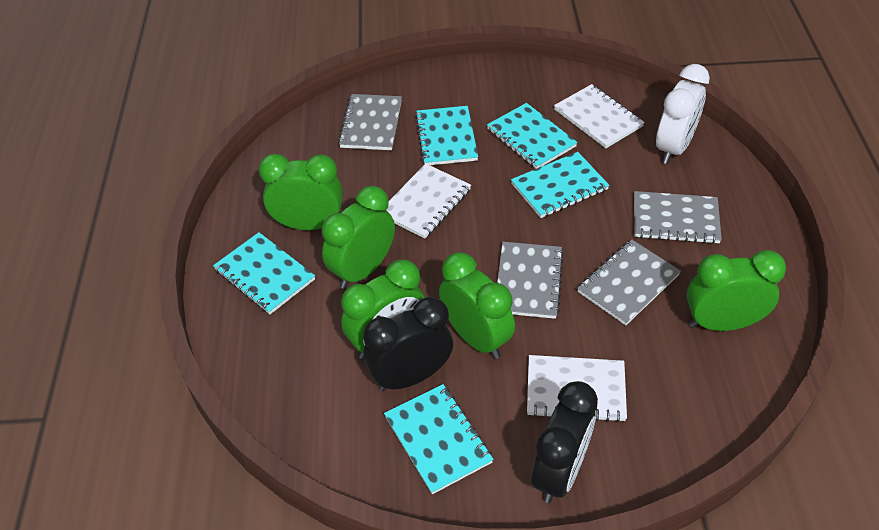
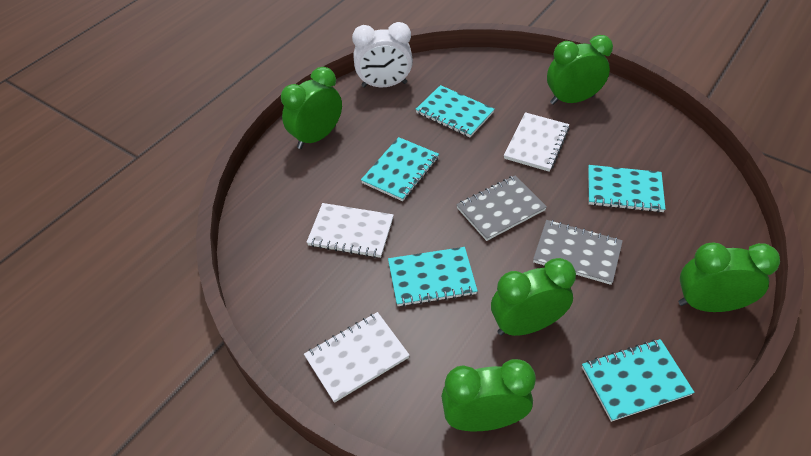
black clock: [363,297,453,391] [531,381,598,503] = 2 -> none = 0
grey notebook: [338,94,402,150] [497,242,564,319] [577,239,681,325] [634,191,722,244] = 4 -> [456,175,547,241] [533,220,623,285] = 2

